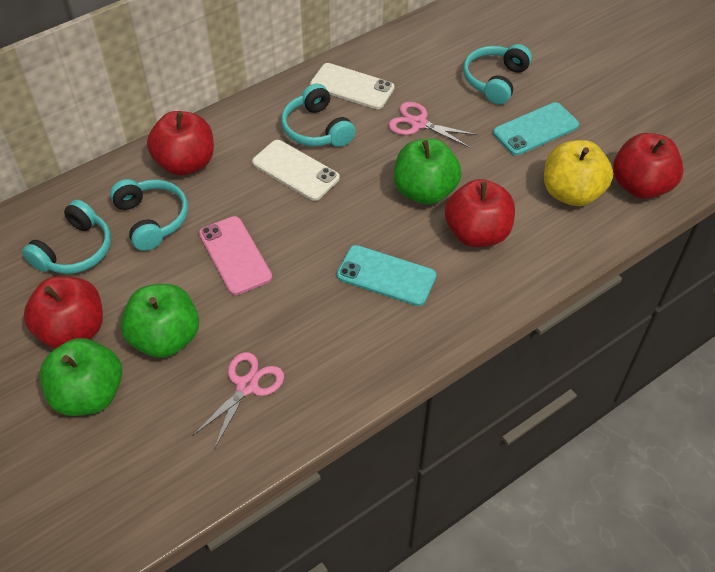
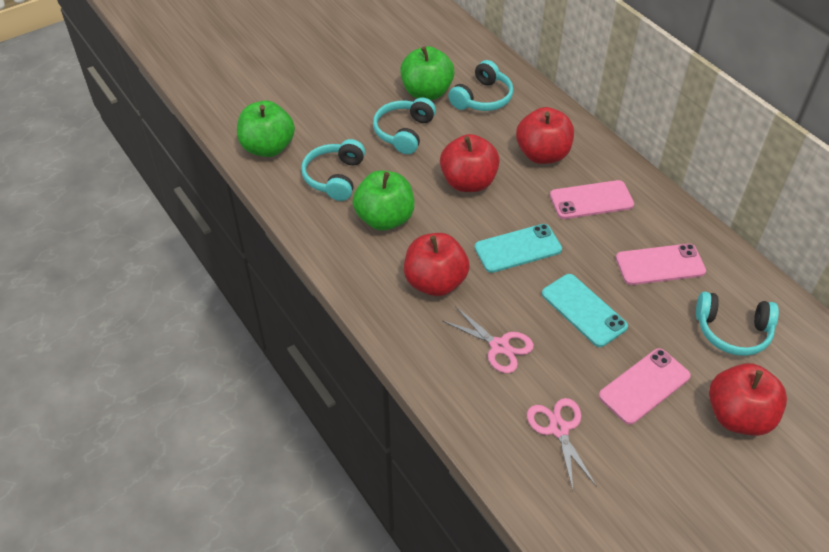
pink phone: [199,216,272,295] = 1 -> [550,180,634,219] [599,348,691,425] [616,244,706,285] = 3
white phone: [252,140,340,201] [310,63,394,109] = 2 -> none = 0
yellow apple: [544,140,613,206] = 1 -> none = 0

